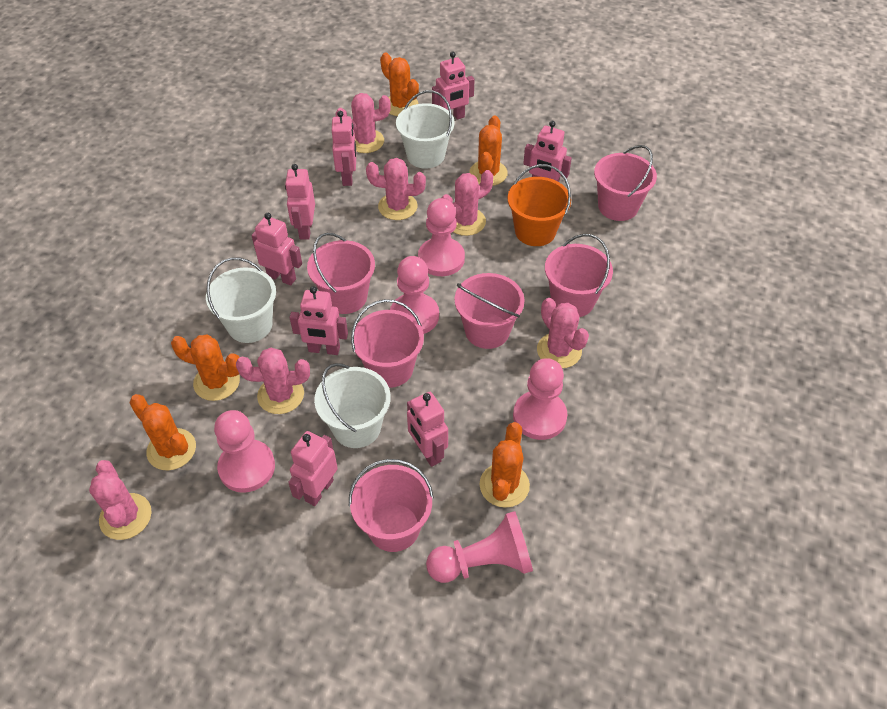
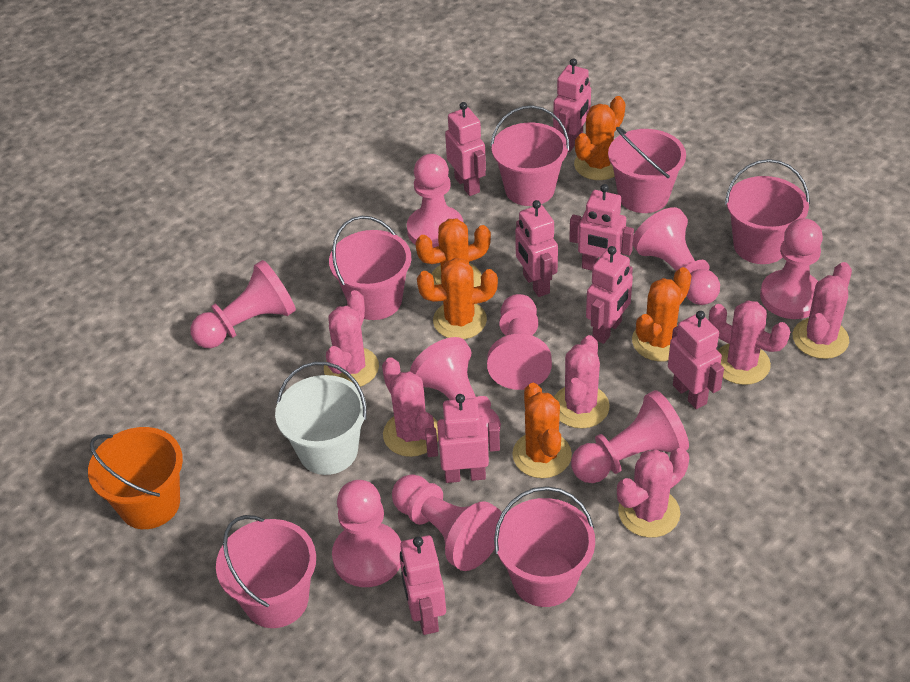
pink pawn: [214,410,275,493] [390,256,439,334] [418,198,465,276] [426,511,533,583] [513,358,567,440] = 5 -> [190,260,296,348] [332,480,401,587] [392,474,502,571] [407,154,464,248] [410,337,501,436] [487,294,552,390] [571,390,689,483] [633,207,720,305] [760,218,823,319] = 9
white bucket: [206,258,276,343] [314,363,391,448] [396,90,455,169] = 3 -> [275,362,367,475] = 1

